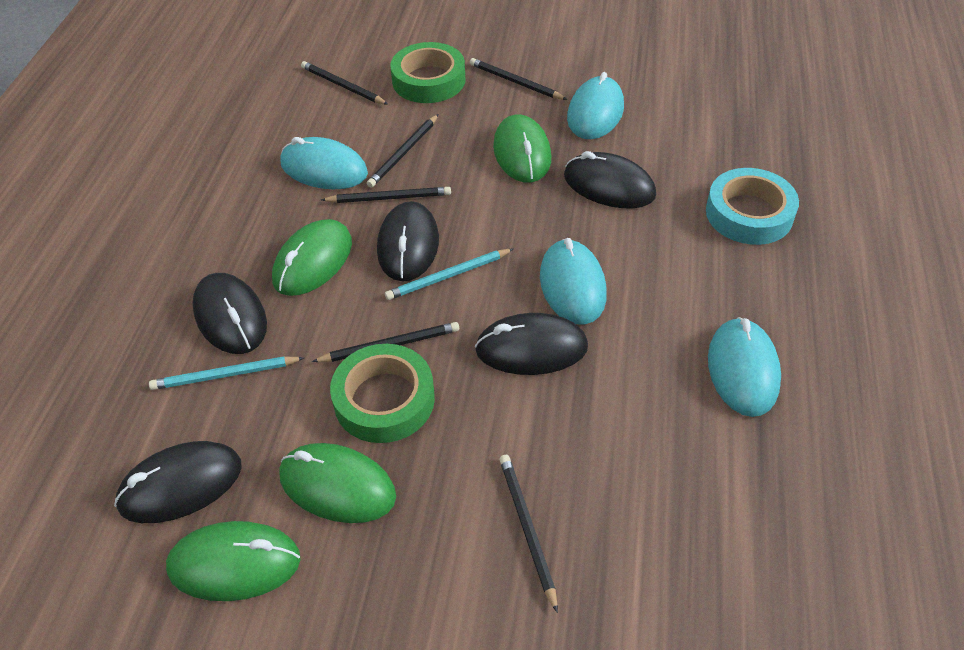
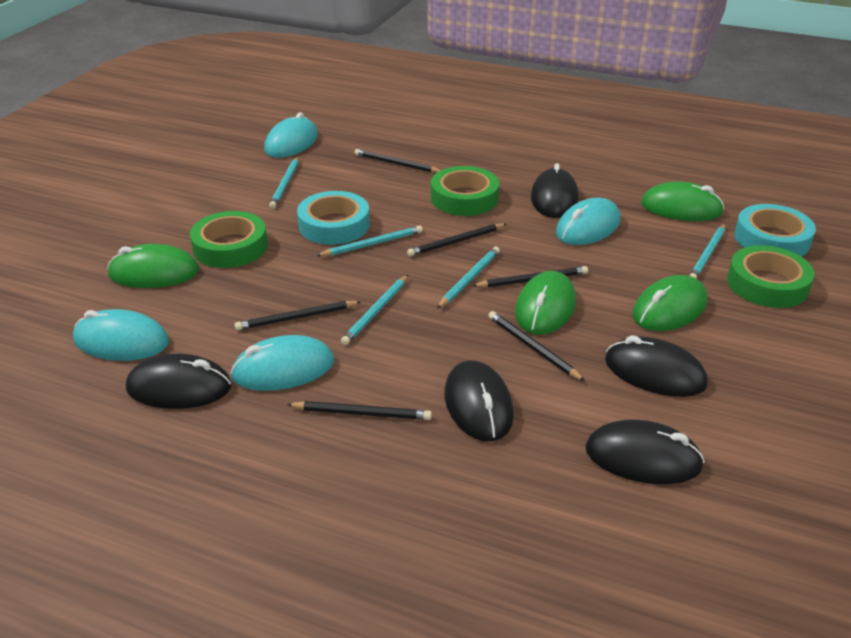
green tape: [330,344,435,443] [390,42,465,103] = 2 -> [190,211,268,268] [431,166,499,216] [727,245,814,308] = 3
turquoise pencil: [149,356,304,390] [385,249,513,300] = 2 -> [269,156,299,209] [316,225,423,256] [341,275,408,345] [437,247,500,309] [689,224,726,279] = 5
turquoise tape: [706,168,799,245] = 1 -> [297,191,370,245] [734,204,816,257] = 2

